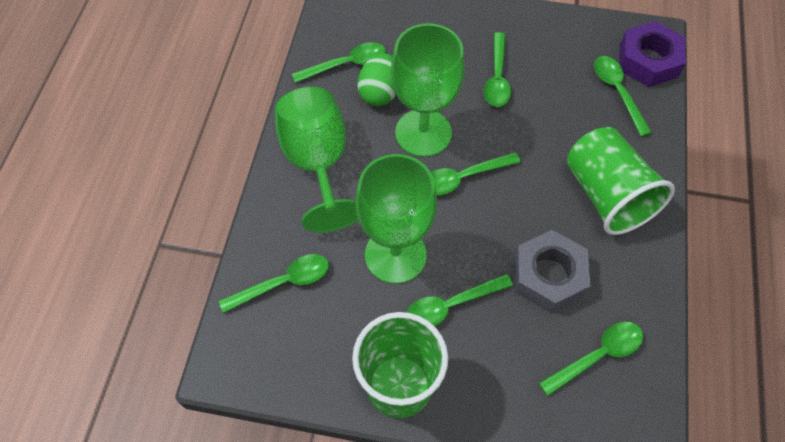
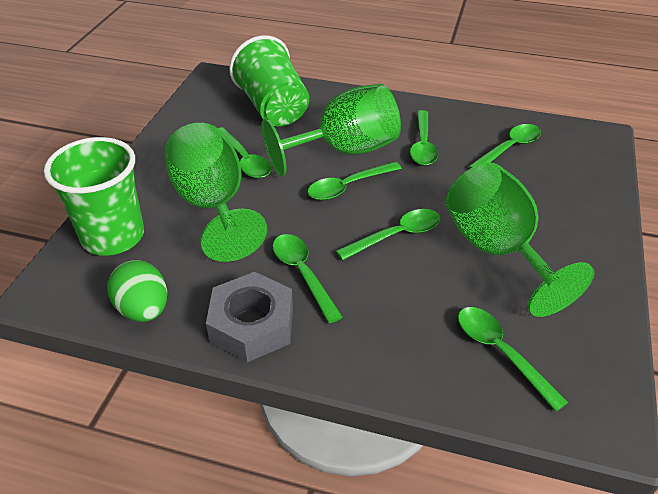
purple nut: [619,21,686,87] = 1 -> none = 0

